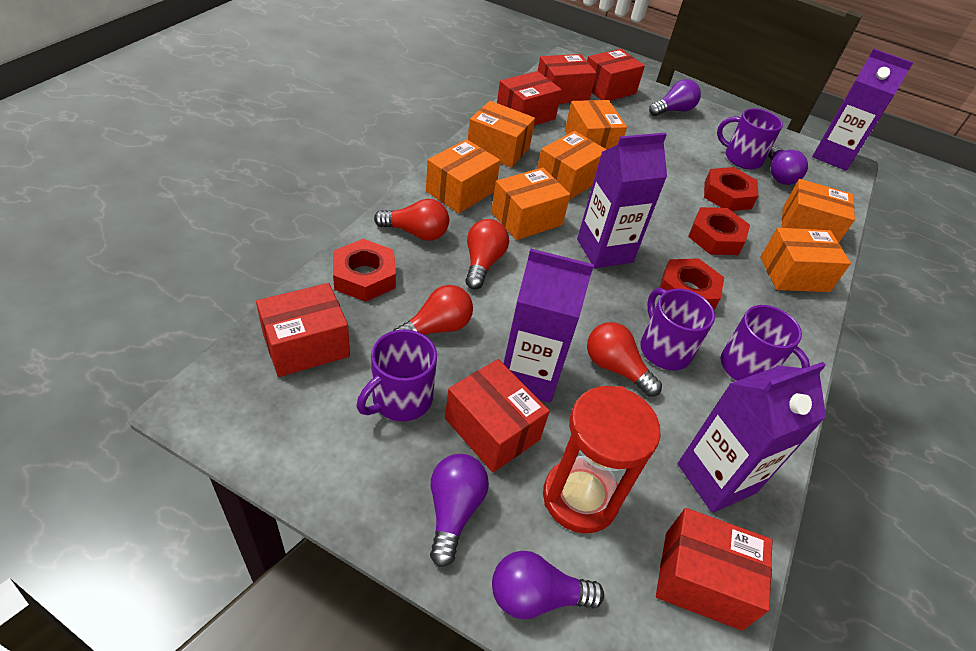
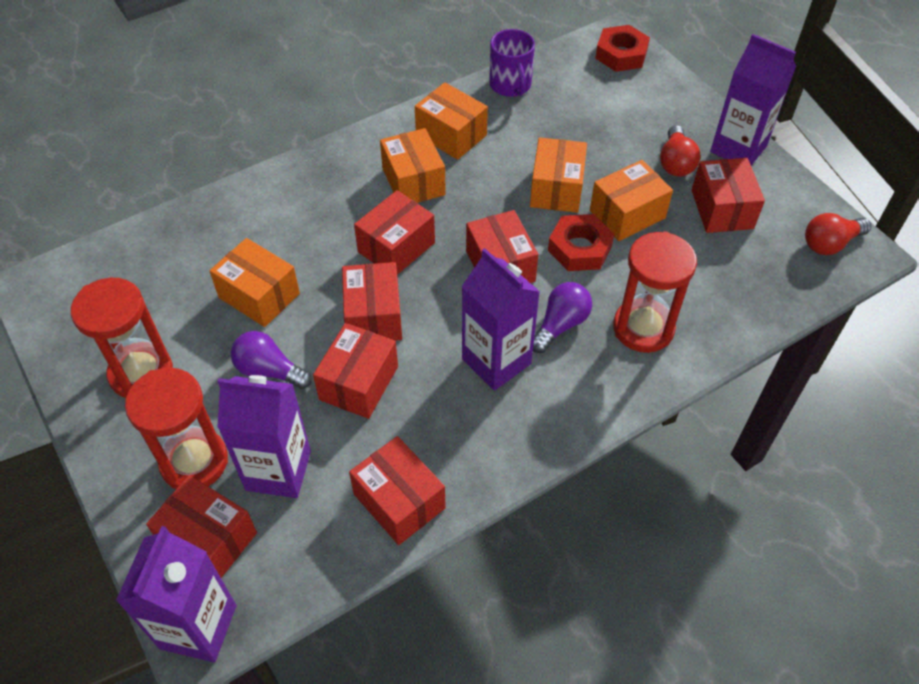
orange box: [426,139,500,213] [468,101,535,168] [491,168,570,240] [537,131,607,200] [565,100,627,149] [760,228,851,292] [782,179,855,243] = 7 -> [209,238,300,327] [380,128,446,203] [415,82,488,160] [530,137,587,213] [590,160,673,241] = 5
purple light bulb: [430,454,489,567] [492,551,604,620] [649,79,701,116] [768,146,808,185] = 4 -> [231,331,312,389] [533,282,592,353] = 2
purple mug: [357,329,437,421] [640,288,715,370] [717,108,783,169] [721,305,810,381] = 4 -> [489,29,535,97] = 1
red box: [256,283,350,377] [445,359,550,472] [497,71,562,126] [538,54,597,104] [587,49,645,101] [656,508,773,631] = 6 -> [146,475,257,578] [313,323,398,419] [342,262,402,341] [349,436,446,545] [354,190,435,275] [466,210,538,283] [692,158,765,233] = 7
red hourglass: [543,386,661,533] = 1 -> [71,278,173,398] [125,368,228,489] [613,231,697,353] = 3
red light bulb: [374,199,449,241] [393,285,473,335] [465,219,509,290] [587,322,662,397] = 4 -> [660,125,701,177] [805,213,871,255] = 2
red nut: [333,239,396,302] [660,258,724,310] [688,207,750,255] [704,167,758,211] = 4 -> [548,214,614,271] [595,25,650,72] = 2

